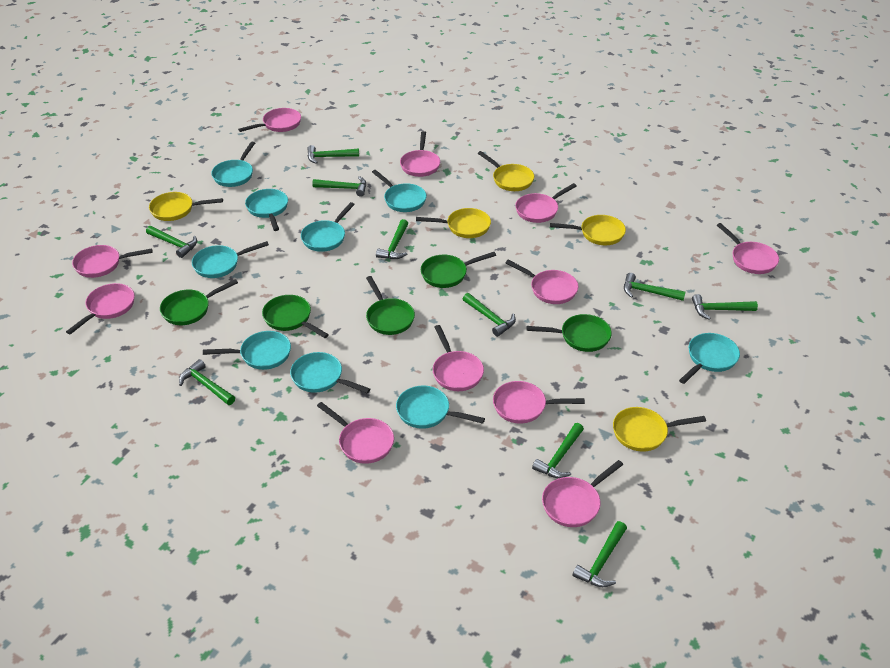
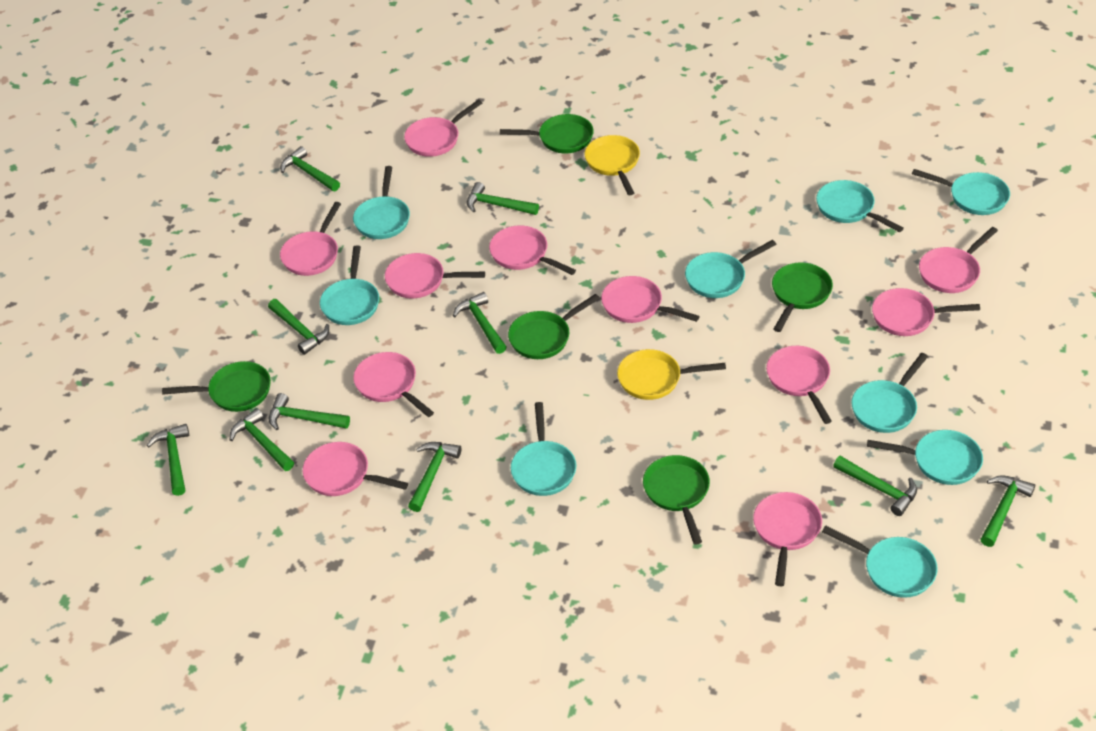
yellow pan: [149,192,223,221] [416,208,491,238] [478,151,534,191] [550,215,626,245] [613,407,706,452] = 5 -> [585,135,640,195] [617,349,726,400] = 2

